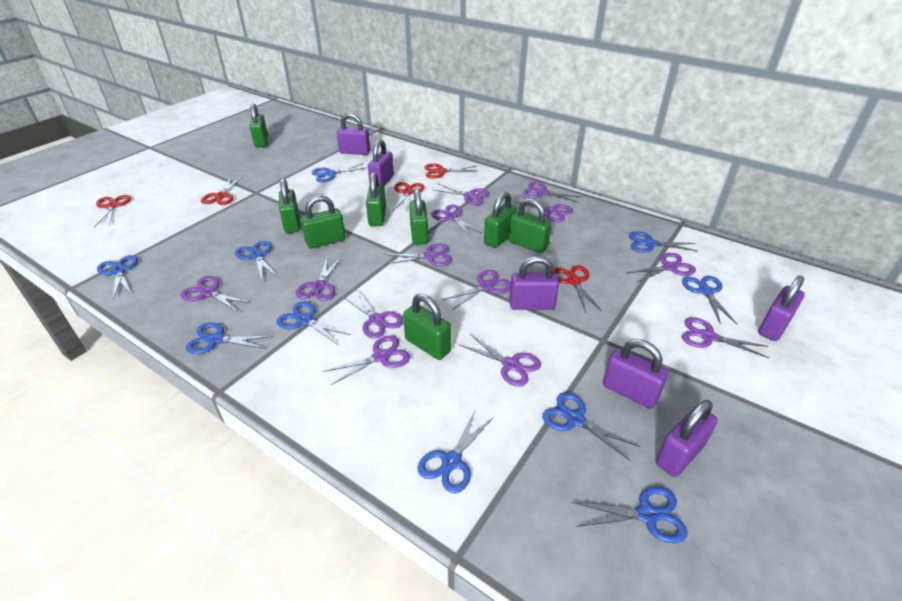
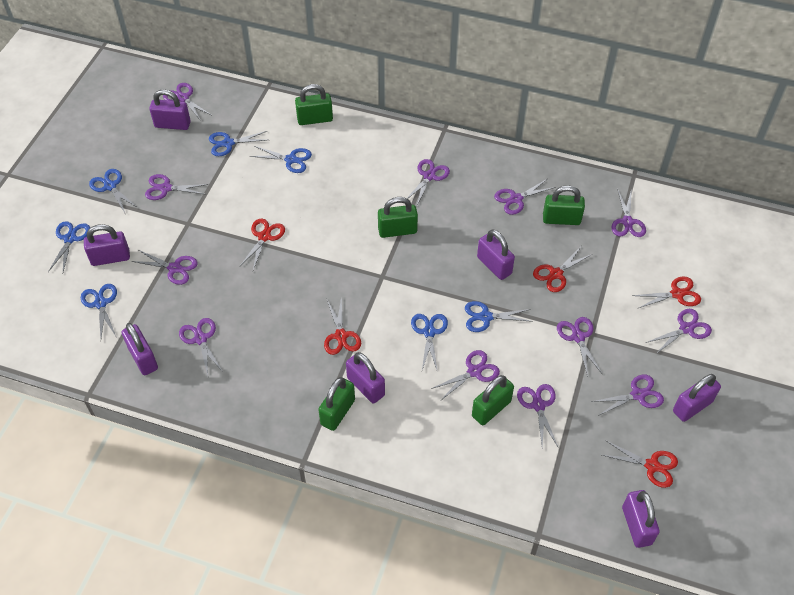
blue scissors: [97,255,138,299] [186,322,273,354] [235,241,278,279] [276,301,351,344] [311,163,367,182] [417,410,494,493] [542,392,640,461] [572,487,688,543] [629,231,697,252] [682,276,737,325] = 10 -> [48,221,90,272] [81,284,117,338] [89,169,138,213] [209,131,267,156] [250,146,312,173] [411,314,448,372] [465,301,533,332] = 7
green padlock: [250,103,268,148] [279,178,300,233] [301,195,346,248] [366,172,386,226] [403,294,451,360] [409,188,428,245] [484,192,517,248] [509,198,552,253] = 8 -> [295,84,333,125] [318,377,355,431] [378,197,418,238] [472,375,514,425] [543,185,585,225] = 5
purple padlock: [337,113,370,155] [368,139,394,186] [509,256,559,310] [603,339,669,409] [656,400,718,477] [758,275,805,341] = 6 -> [84,224,130,266] [122,323,158,375] [149,89,191,130] [346,352,385,403] [477,229,515,280] [622,490,660,548] [673,374,721,422] = 7
purple scissors: [181,276,251,312] [296,257,342,301] [323,335,410,385] [342,289,403,339] [384,244,452,266] [431,205,483,237] [434,183,490,205] [443,270,511,310] [459,334,541,387] [513,195,573,222] [523,182,580,203] [627,253,696,283] [682,317,769,358] = 13 -> [131,250,198,285] [145,174,209,200] [163,83,211,121] [179,318,223,375] [407,159,450,205] [431,350,500,401] [494,179,556,215] [517,384,558,447] [557,317,603,377] [591,374,664,416] [611,188,646,237] [646,309,712,355] = 12

